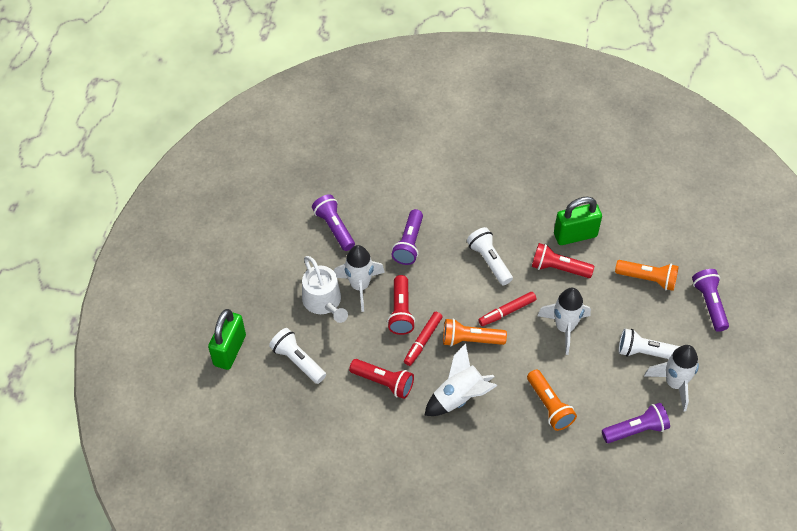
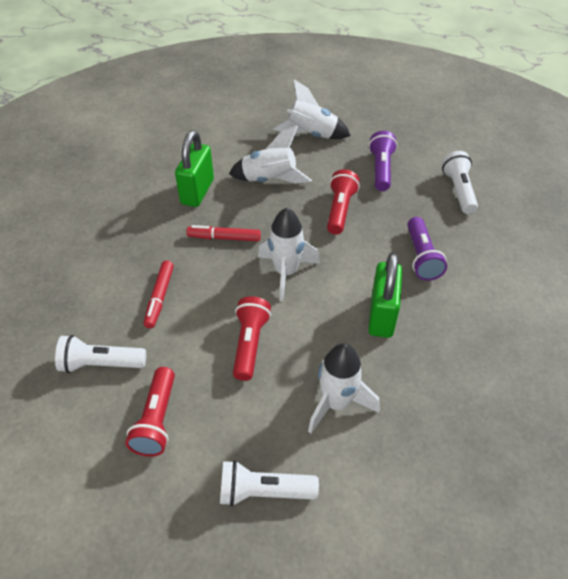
orange flashlight: [443,318,507,347] [527,369,577,431] [615,260,679,291] = 3 -> none = 0
purple flashlight: [312,194,355,251] [391,209,423,265] [602,403,670,443] [692,269,729,332] = 4 -> [369,131,397,191] [407,217,447,281] = 2
white watering can: [302,256,348,323] = 1 -> none = 0

